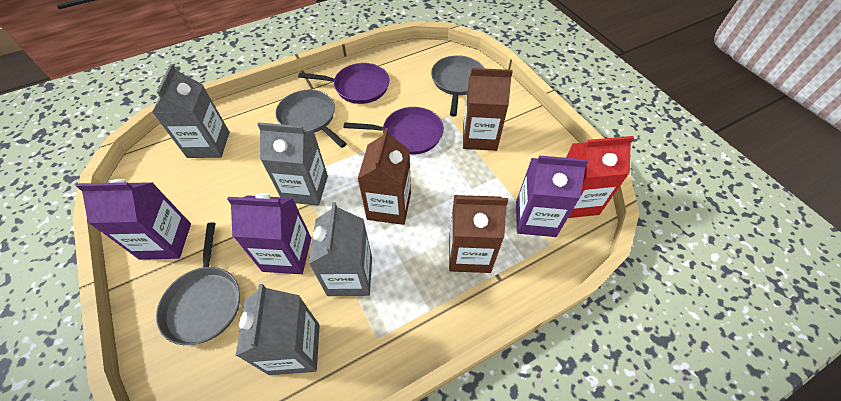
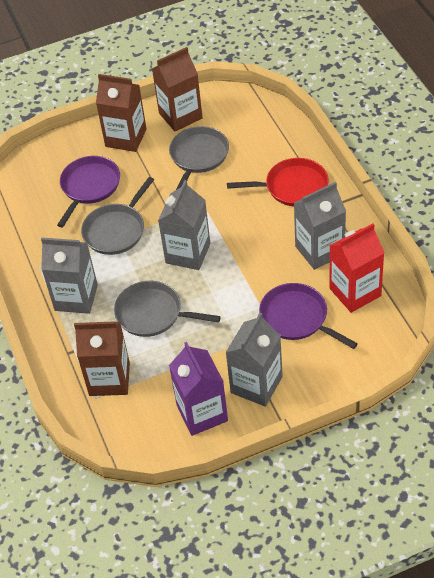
purple carton: [76,179,191,260] [227,193,311,274] [516,156,588,237] = 3 -> [169,342,228,436] = 1
red pan: none = 0 -> [227,158,329,206] = 1

